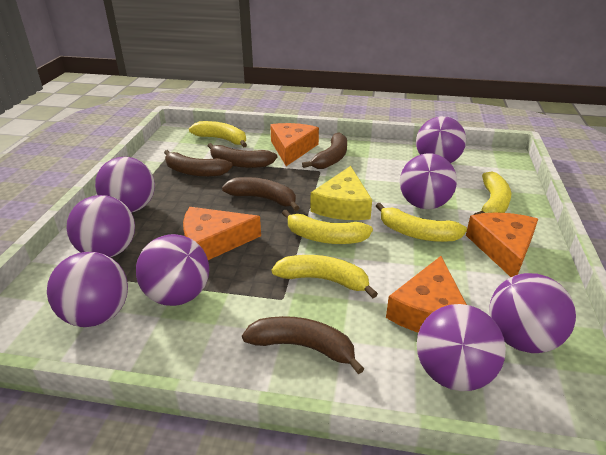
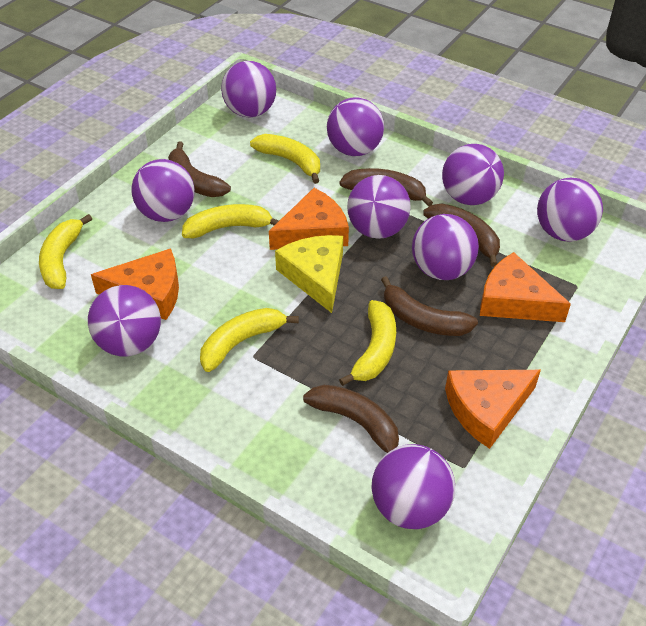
purple ball: [47,252,128,327] [66,195,135,257] [95,157,155,213] [136,234,209,306] [400,153,457,209] [416,116,466,163] [417,304,506,391] [489,273,576,353] = 8 -> [88,285,161,356] [131,159,194,222] [221,61,276,117] [327,98,384,156] [347,175,411,239] [371,444,455,529] [412,214,479,280] [442,144,504,205] [537,178,603,242] = 9

